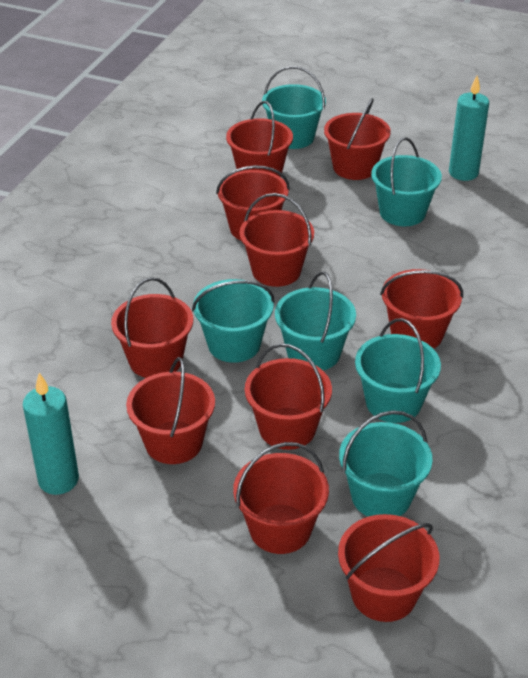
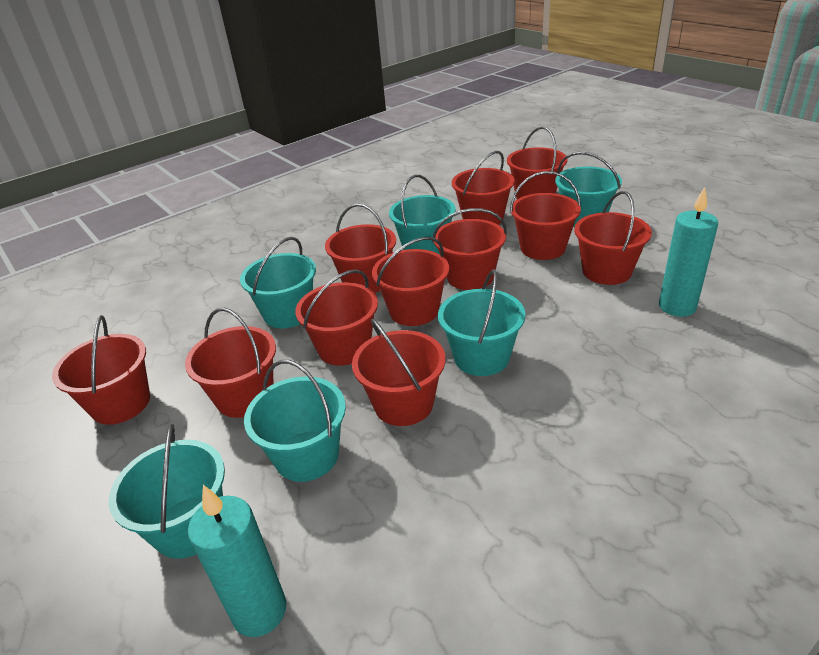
red bucket: [111,277,193,378] [126,357,215,464] [216,166,290,240] [226,101,293,177] [233,442,329,554] [240,193,314,287] [245,343,332,450] [324,98,391,180] [338,514,439,622] [380,269,463,349] = 10 -> [52,315,150,425] [185,308,276,418] [295,269,378,366] [325,204,396,293] [352,319,445,426] [372,237,449,326] [432,208,507,290] [452,151,515,225] [507,126,568,199] [510,171,581,260] [574,191,652,285] = 11

